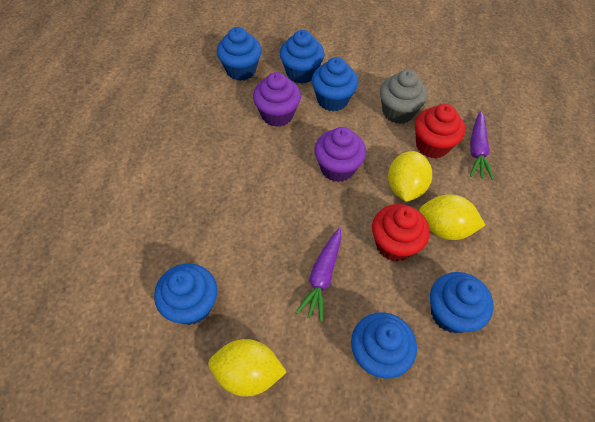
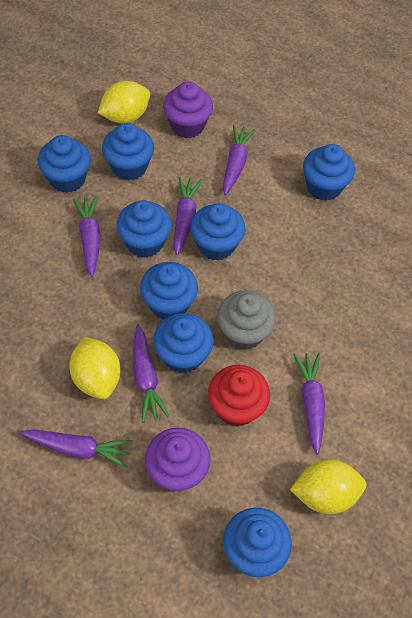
blue cupcake: [154,263,217,325] [217,27,262,81] [280,30,325,84] [312,57,358,111] [351,312,417,378] [430,272,494,333] = 6 -> [38,135,91,193] [102,123,154,180] [116,200,172,258] [140,262,198,320] [153,313,213,374] [190,203,245,261] [223,508,292,577] [303,144,355,201] = 8
purple carrot: [296,228,342,322] [470,111,494,180] = 2 -> [20,429,133,468] [73,196,100,277] [133,324,170,423] [173,177,202,255] [223,125,255,195] [293,353,325,454] = 6
red cupcake: [372,204,430,261] [415,104,465,158] = 2 -> [208,365,270,427] = 1

